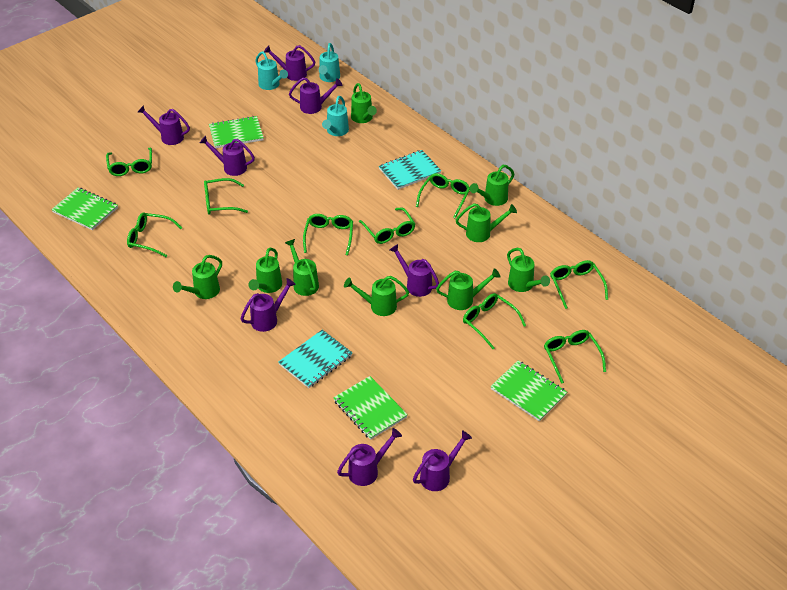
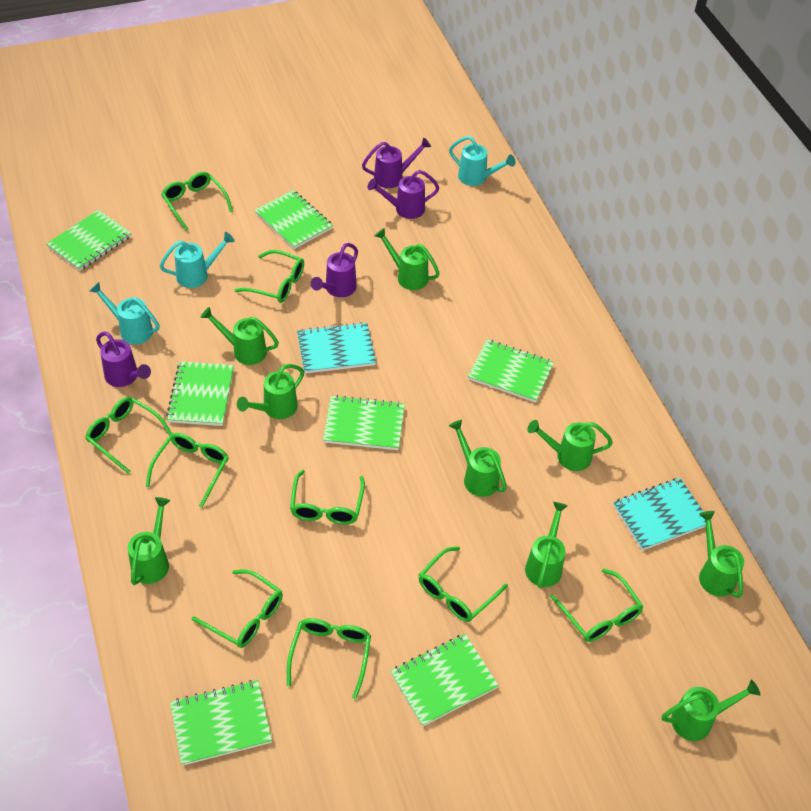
green notebook: [51,187,118,230] [209,116,264,148] [333,376,408,440] [490,360,567,421] = 4 -> [46,210,131,271] [166,362,234,426] [170,680,272,766] [254,190,333,249] [323,395,405,450] [391,634,499,727] [468,340,554,403] = 7
purple watering can: [138,105,190,145] [200,136,255,176] [240,278,296,332] [264,45,315,81] [289,78,343,114] [337,428,402,486] [390,244,439,297] [413,430,472,491] = 8 -> [96,332,151,387] [311,243,358,297] [362,137,431,188] [368,170,439,219] = 4

